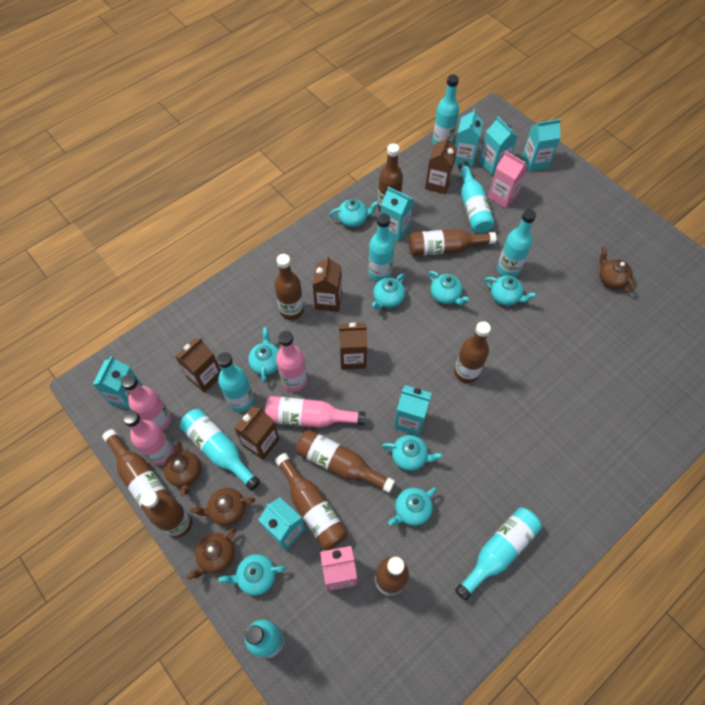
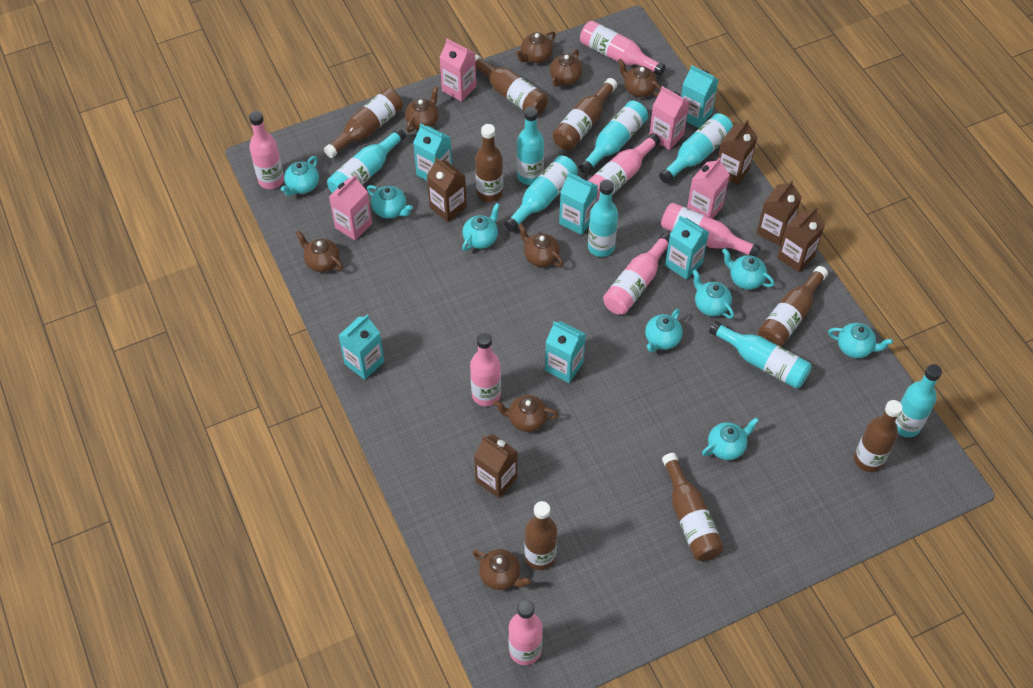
brown bottle: [102,429,170,517] [141,490,192,538] [274,254,304,320] [275,453,348,550] [296,429,395,493] [375,557,409,597] [378,143,403,212] [409,229,496,256] [454,321,491,383] = 9 -> [324,88,403,158] [475,54,548,115] [475,124,503,202] [524,501,557,570] [552,78,617,150] [662,453,724,561] [758,266,828,347] [854,400,902,472] = 8
brown teapot: [164,441,201,497] [187,528,236,580] [190,488,255,526] [600,247,634,292] = 4 -> [296,230,343,272] [405,86,439,133] [473,549,531,590] [494,395,559,432] [515,31,556,63] [518,224,563,267] [550,49,583,87] [618,58,661,97] = 8
pink bottle: [121,374,171,431] [123,410,174,465] [265,396,366,428] [276,331,307,392] = 4 -> [249,111,284,189] [470,332,501,406] [509,600,543,665] [580,21,666,76] [588,133,660,201] [603,233,670,315] [661,203,761,257] = 7
pink carton: [320,546,357,591] [488,151,528,208] = 2 -> [329,175,372,241] [439,39,476,102] [649,86,689,150] [687,157,730,219] = 4
turquoise carton: [92,356,143,410] [258,497,305,551] [381,187,413,242] [394,385,432,436] [454,109,483,167] [479,116,518,175] [522,119,561,171] = 7 -> [338,315,384,380] [413,123,452,181] [545,321,586,383] [559,172,598,235] [665,216,709,280] [681,65,718,128] = 6

